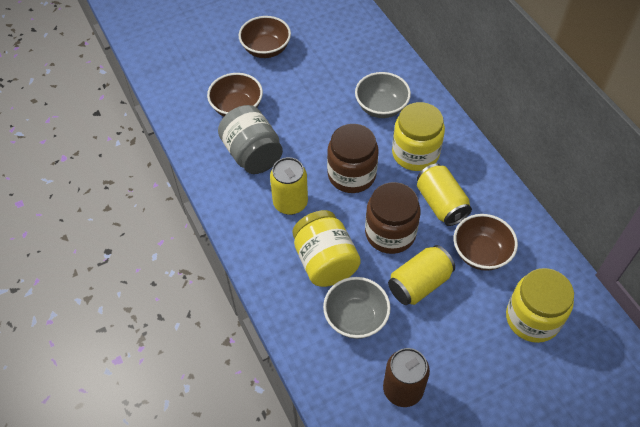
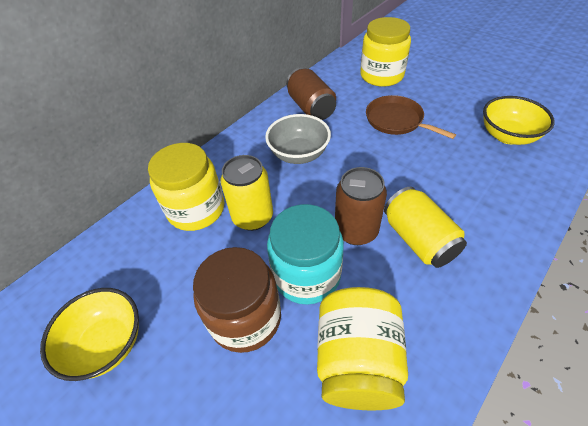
brown bowl: [207,73,263,116] [239,16,291,58] [454,214,518,271] = 3 -> none = 0
brown can: [383,348,430,407] = 1 -> [286,67,336,120] [335,167,387,245] = 2
brown jar: [327,124,379,193] [365,182,421,254] = 2 -> [193,247,281,353] = 1
brown pan: none = 0 -> [366,95,456,139] = 1
grey bowl: [323,277,391,339] [355,72,411,118] = 2 -> [265,114,331,164] = 1
grey jar: [218,105,283,174] = 1 -> none = 0
turquoise jar: none = 0 -> [267,204,344,305] = 1
yellow bowl: none = 0 -> [40,288,139,381] [483,96,555,145] = 2
yellow can: [270,157,308,215] [388,245,455,305] [417,164,472,226] = 3 -> [220,155,273,231] [384,187,467,268] = 2

